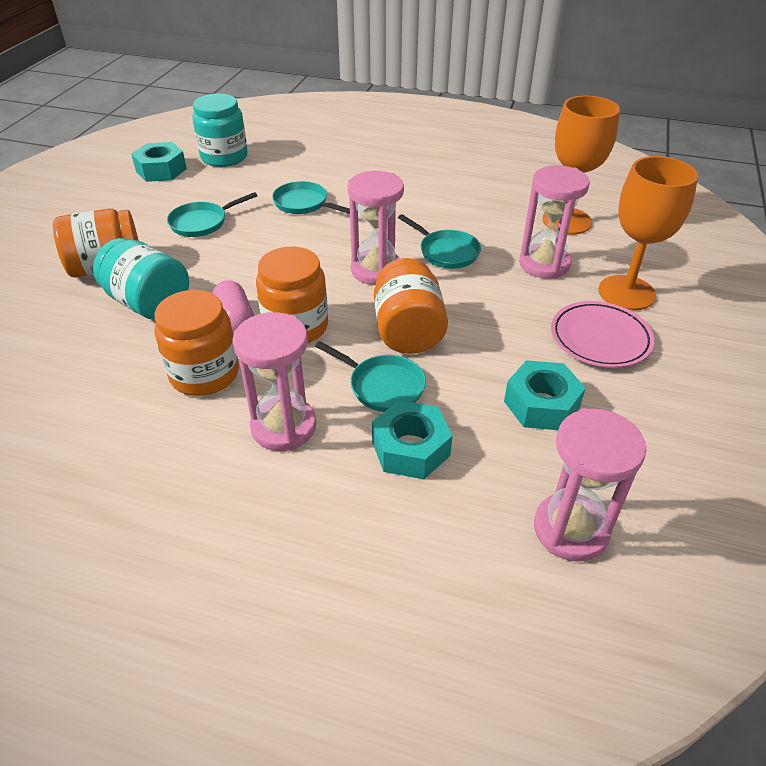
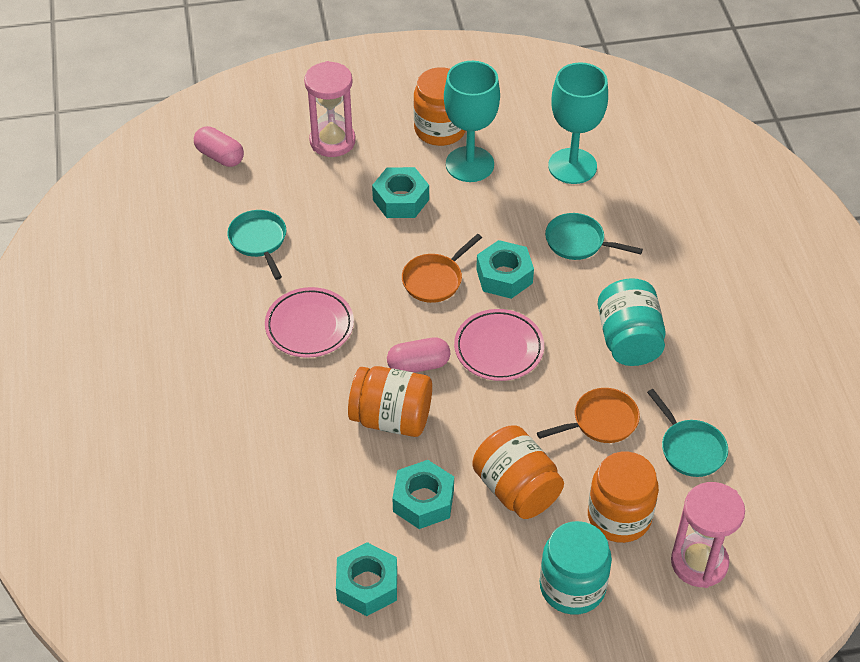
orange goblet: [542,96,620,235] [598,156,698,310] = 2 -> none = 0
orange pan: none = 0 -> [402,234,482,303] [537,388,640,443] = 2
pink capsule: [212,280,254,334] = 1 -> [194,126,244,167] [387,337,450,373] = 2
pink hourglass: [233,312,316,451] [348,171,404,285] [519,165,590,279] [534,408,647,562] = 4 -> [304,61,356,157] [671,482,745,588] = 2
pink plate: [551,301,654,368] = 1 -> [265,287,354,358] [454,309,544,381] = 2
turquoise goblet: none = 0 -> [444,61,500,182] [548,62,608,184] = 2
turquoise nut: [131,142,187,182] [372,400,452,479] [504,360,586,430] = 3 -> [336,542,397,616] [372,167,429,218] [392,460,454,529] [476,240,534,299] = 4
turquoise pan: [167,192,257,237] [272,181,350,214] [315,341,426,412] [398,214,481,269] = 4 -> [227,210,286,280] [545,213,643,260] [647,389,728,477] = 3

